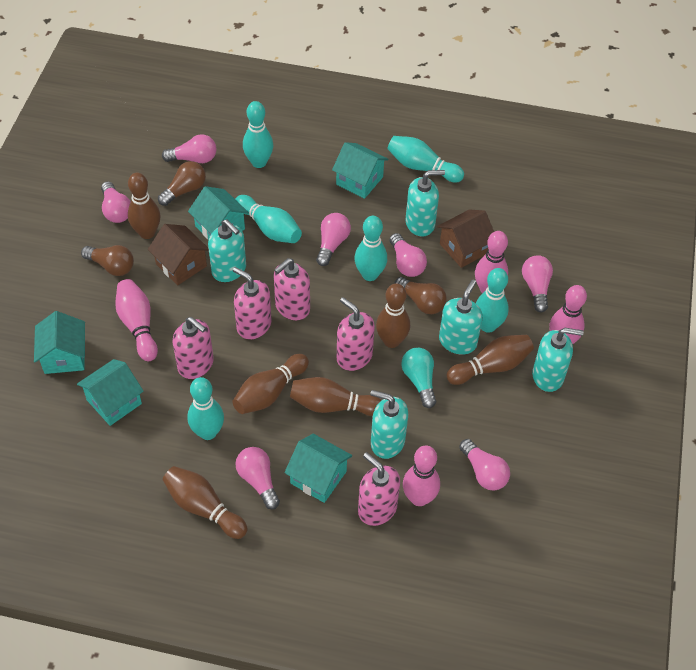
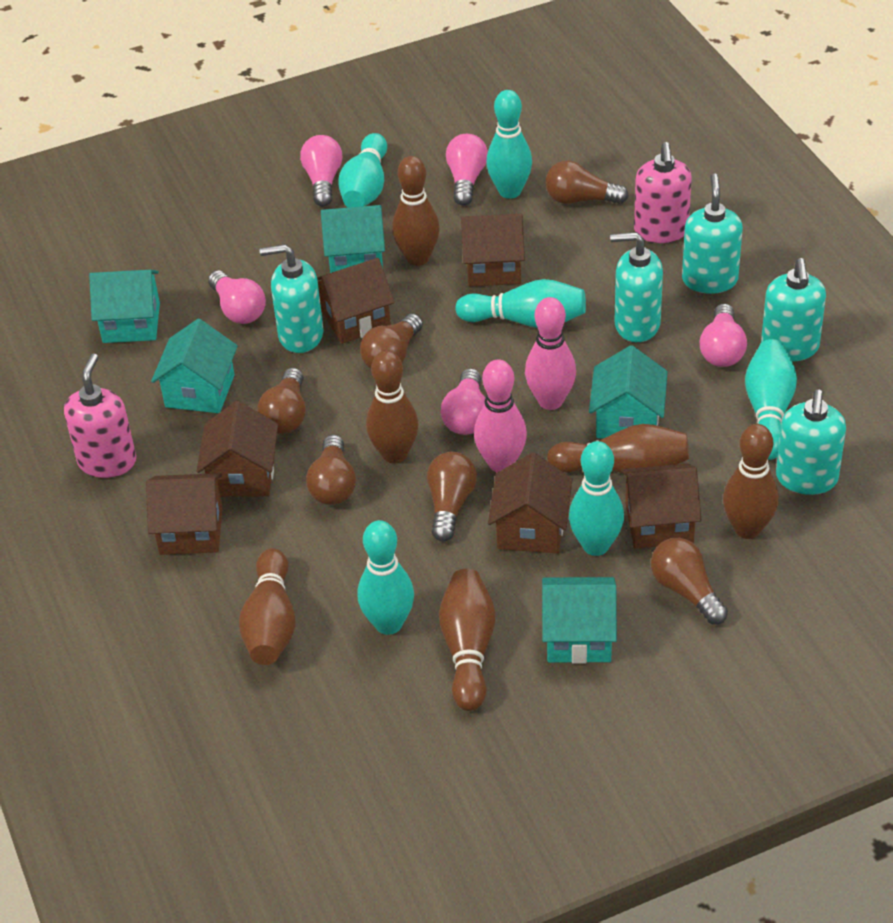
brown house: [148,224,209,285] [437,210,494,268] = 2 -> [146,473,223,555] [196,401,278,496] [317,258,395,344] [461,214,525,287] [488,453,572,553] [621,463,701,548] = 6
brown light bulb: [81,245,134,276] [158,161,206,206] [394,277,447,314] = 3 -> [257,368,306,434] [306,435,356,505] [360,313,423,369] [427,452,477,542] [545,160,629,204] [651,538,728,624] = 6
pink bowling pin: [115,279,158,361] [403,446,440,506] [475,231,508,293] [550,285,587,344] = 4 -> [474,359,527,472] [525,297,576,410] = 2
pink light bulb: [101,181,131,223] [162,134,216,163] [235,447,280,509] [316,213,351,266] [390,233,427,277] [459,439,510,491] [522,255,553,312] = 7 -> [208,270,266,324] [300,135,342,206] [441,368,485,435] [446,134,488,206] [700,304,747,367] = 5
pink soap dispenser: [172,317,214,379] [233,267,271,339] [274,258,310,320] [337,297,375,371] [358,452,400,526] = 5 -> [64,353,136,478] [634,142,692,243] = 2
turquoise light bulb: [401,348,436,408] = 1 -> none = 0

